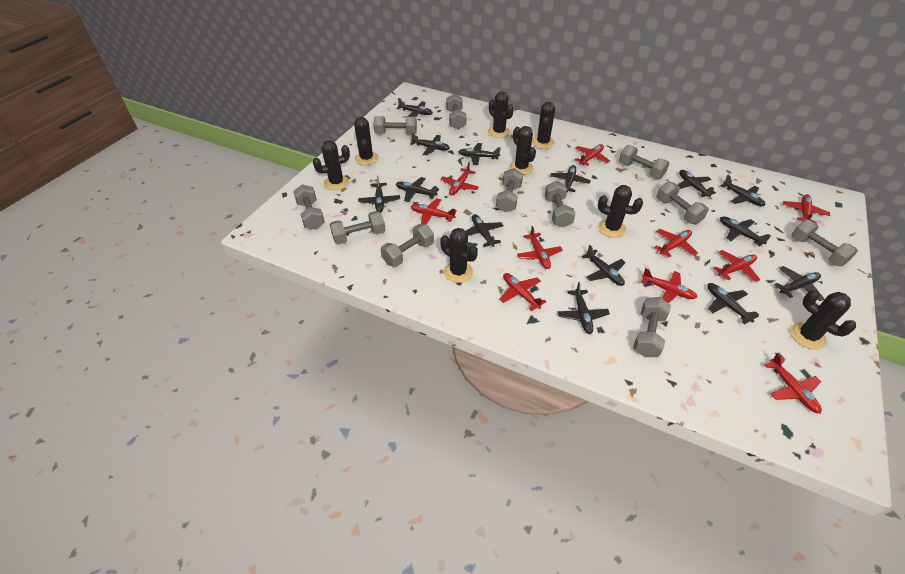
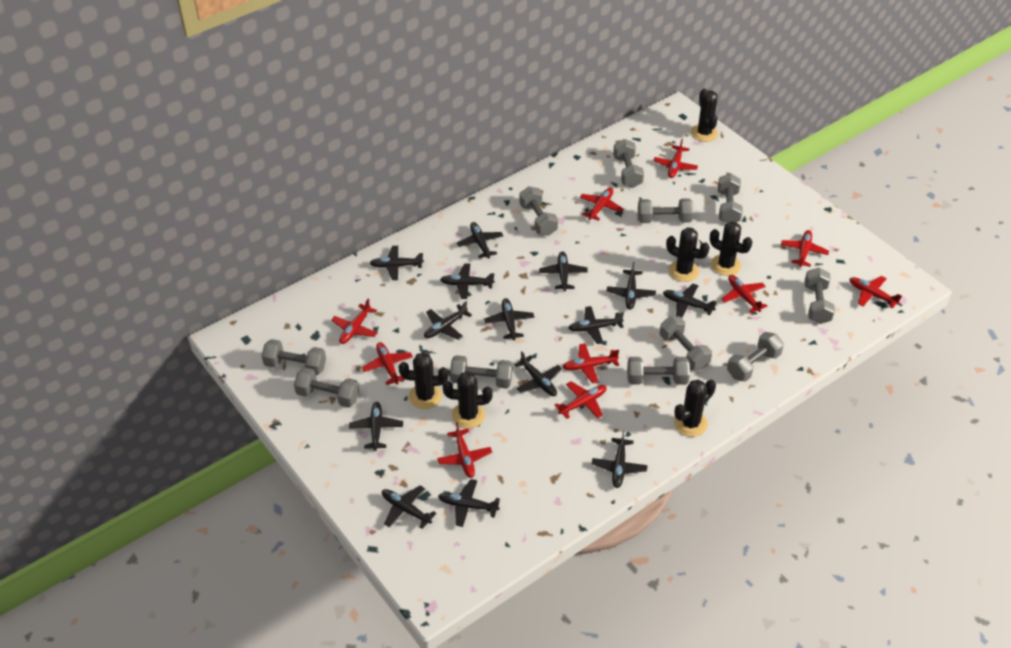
black cactus: [313,140,350,190] [354,117,378,165] [440,228,478,283] [488,91,514,138] [509,126,536,175] [532,102,555,149] [598,185,643,238] [790,290,856,350] = 8 -> [399,352,448,409] [443,371,492,428] [666,227,710,282] [674,380,716,437] [691,89,718,142] [710,221,752,276] = 6

